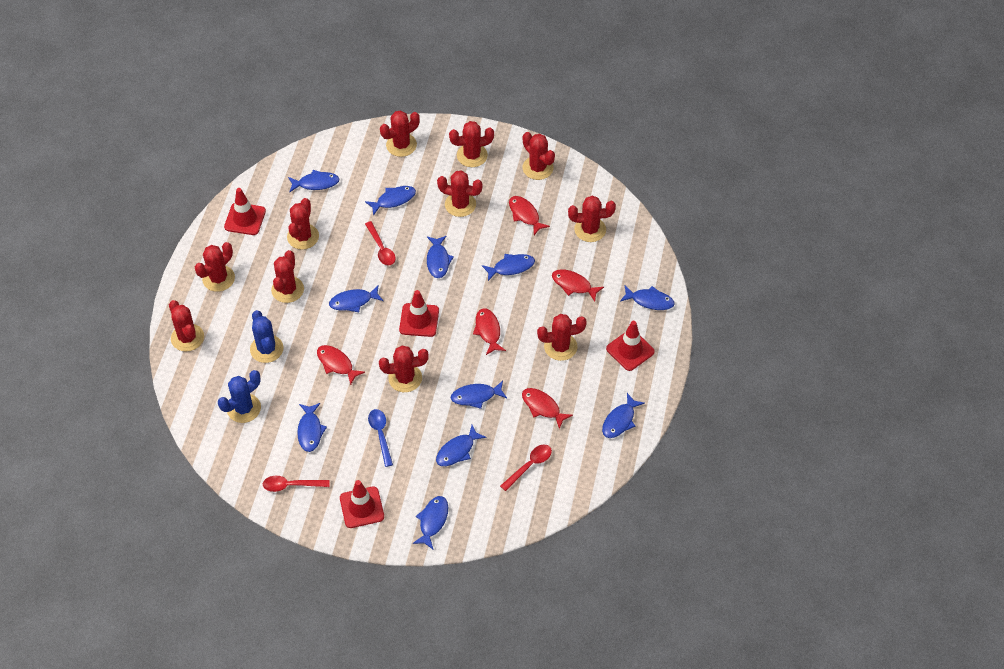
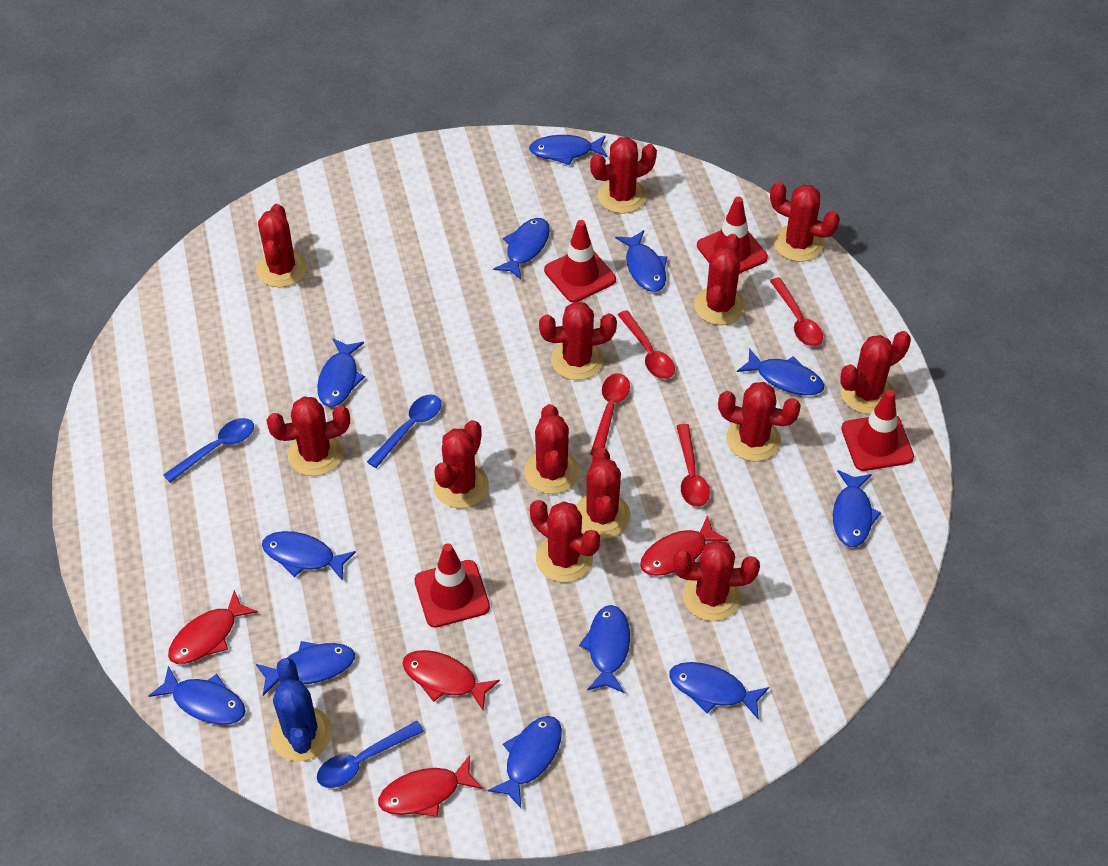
blue cactus: [218,370,261,423] [250,310,284,363] = 2 -> [270,658,332,762] = 1
blue fish: [288,170,339,193] [297,403,327,452] [329,285,384,312] [365,186,416,216] [413,496,448,550] [427,236,454,278] [436,425,487,466] [451,381,507,409] [482,254,535,281] [602,393,645,438] [620,286,675,310] = 11 -> [149,666,246,725] [256,641,355,696] [262,531,356,581] [317,338,365,407] [488,716,562,808] [493,218,550,279] [529,135,608,165] [579,605,630,693] [615,230,667,292] [669,662,769,719] [737,348,824,395] [833,470,881,547] = 12
blue spoon: [368,409,393,467] = 1 -> [163,418,254,482] [317,721,424,788] [367,395,441,468] = 3
red cactus: [169,300,204,351] [195,242,235,292] [271,250,304,303] [287,198,319,250] [379,346,429,392] [380,110,420,157] [437,170,483,217] [449,121,494,167] [523,132,555,180] [537,314,587,361] [568,196,616,242] = 11 -> [256,204,307,287] [266,397,350,476] [433,420,489,508] [524,404,580,494] [530,500,600,582] [539,301,617,380] [576,447,630,539] [590,137,657,214] [673,540,760,621] [694,234,746,325] [718,382,801,462] [770,182,840,262] [840,331,911,414] = 13
red fish: [317,345,365,385] [473,308,506,355] [509,196,550,235] [522,388,573,429] [552,269,604,301] = 5 -> [168,590,258,664] [378,755,483,817] [402,650,500,710] [640,516,728,576] = 4
red spoon: [263,476,330,492] [365,221,396,266] [500,445,552,491] = 3 -> [590,373,630,455] [618,310,675,379] [677,424,710,507] [770,277,823,346] = 4

